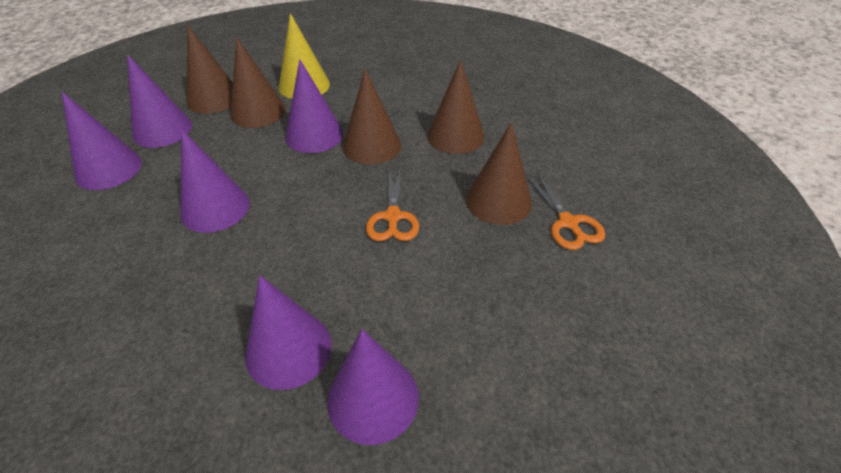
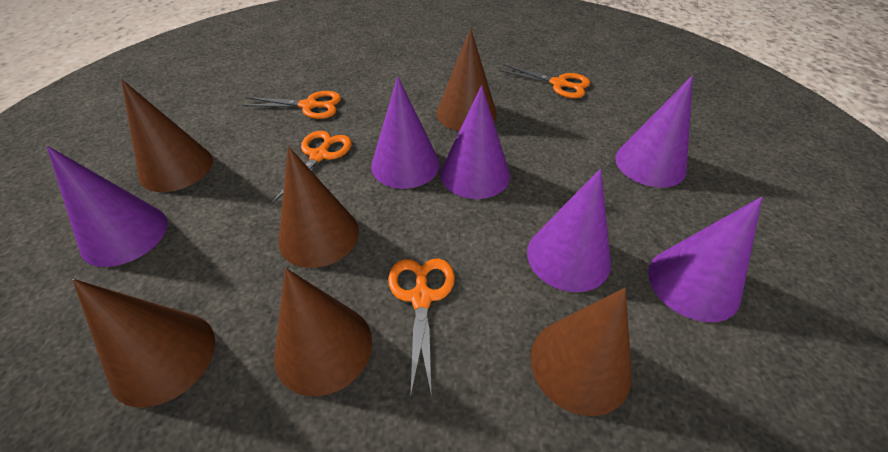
brown cone: [186,25,233,114] [230,38,286,128] [343,69,401,164] [427,60,485,154] [466,122,532,225] = 5 -> [73,279,215,408] [121,79,213,192] [274,268,372,397] [278,146,359,268] [437,28,497,131] [530,288,632,416] = 6
orange scissors: [366,166,419,241] [526,172,605,250] = 2 -> [242,91,341,119] [271,131,352,204] [388,258,455,398] [499,64,590,98] = 4
yellow cone: [279,13,330,99] = 1 -> none = 0

